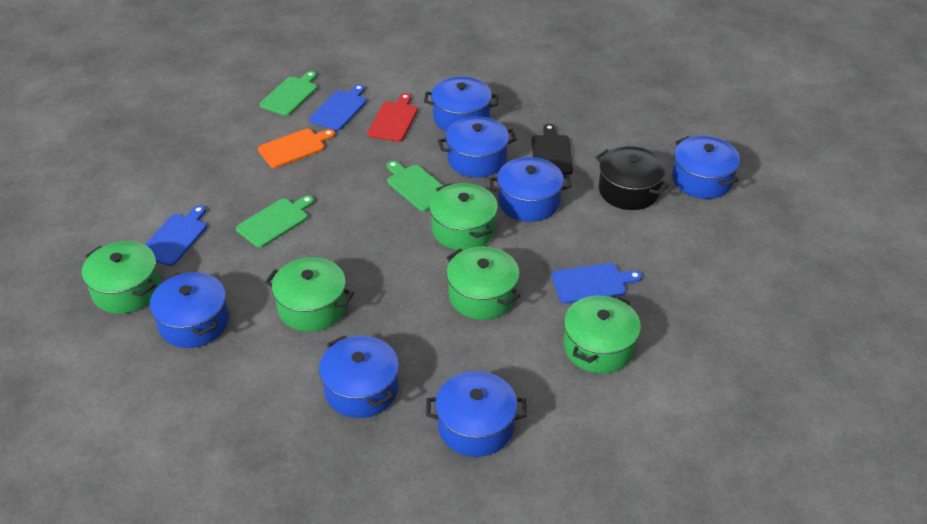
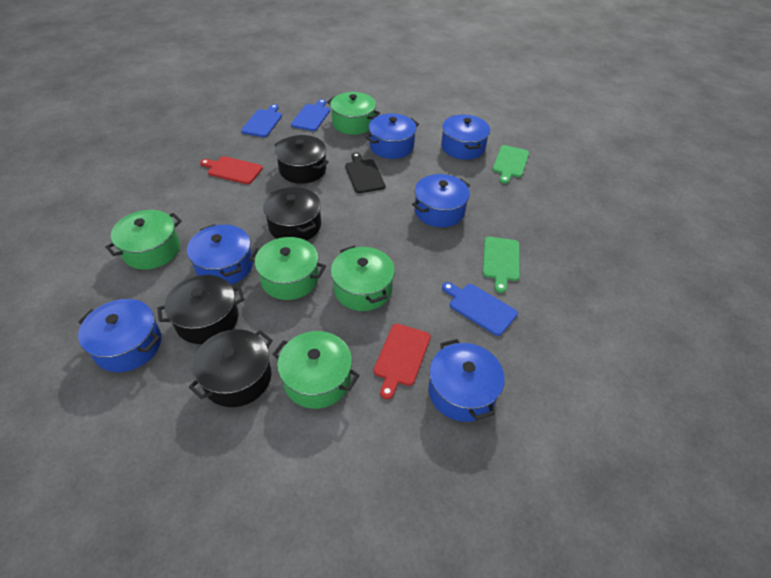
black pot: [596,146,669,210] = 1 -> [157,275,244,344] [189,329,273,407] [263,187,321,241] [274,135,329,184] = 4
blue pot: [150,272,229,348] [319,335,399,418] [424,77,499,131] [426,371,527,457] [438,116,517,177] [489,157,572,222] [672,136,740,199] = 7 -> [78,299,161,372] [187,224,253,285] [365,113,419,159] [412,174,470,227] [428,339,505,422] [441,115,490,160] = 6
green cutting board: [236,195,314,248] [260,71,317,116] [387,161,443,211] = 3 -> [483,237,520,293] [493,145,529,184] = 2
orange cutting board: [258,129,335,168] = 1 -> none = 0
red cutting board: [368,93,418,142] = 1 -> [200,156,263,184] [374,324,431,399] = 2

